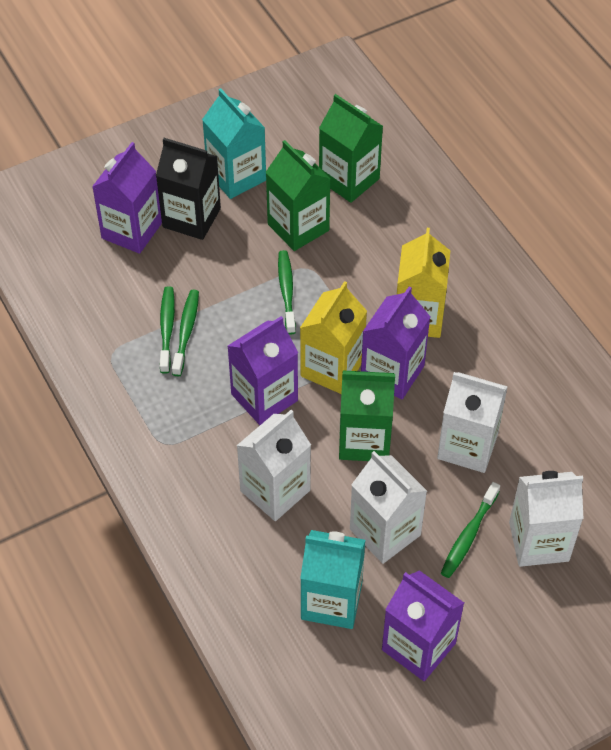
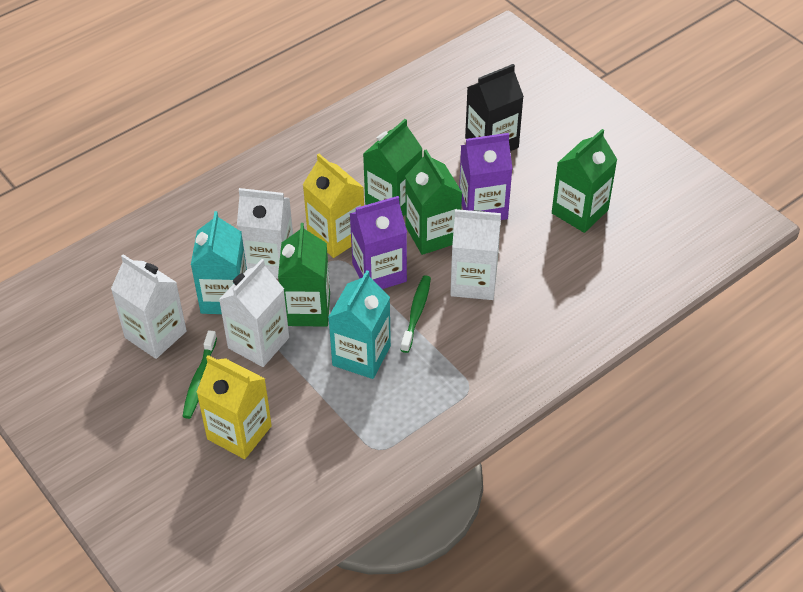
green carton: [266,140,331,251] [319,94,383,203] [339,370,395,461] = 3 -> [278,223,330,327] [363,119,423,217] [405,149,462,255] [552,129,617,233] = 4
green toothbrush: [160,286,175,374] [172,290,199,376] [278,250,296,335] [441,482,500,578] = 4 -> [182,330,217,419] [401,275,431,353] = 2
purple carton: [92,142,162,254] [228,316,298,425] [361,286,430,399] [382,570,464,681] = 4 -> [350,196,407,289] [459,133,513,220] = 2

